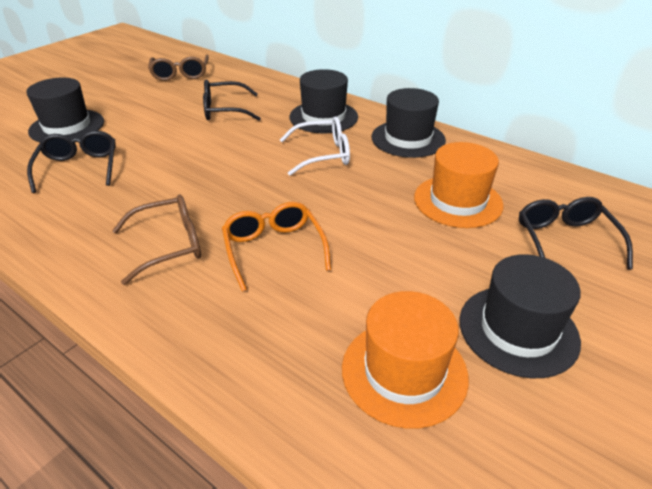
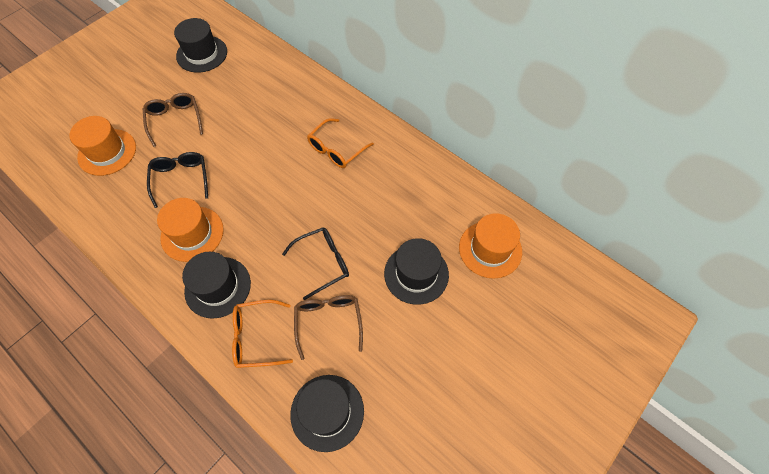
black glasses: [27,130,116,193] [203,79,261,121] [519,197,633,269] = 3 -> [147,152,208,208] [282,227,349,300] = 2
orange glasses: [222,202,331,292] = 1 -> [232,300,293,368] [307,118,374,168] = 2
orange hat: [342,291,469,429] [414,142,504,228] = 2 -> [69,116,136,176] [157,198,224,262] [459,213,522,279] = 3
white glasses: [280,117,350,176] = 1 -> none = 0

